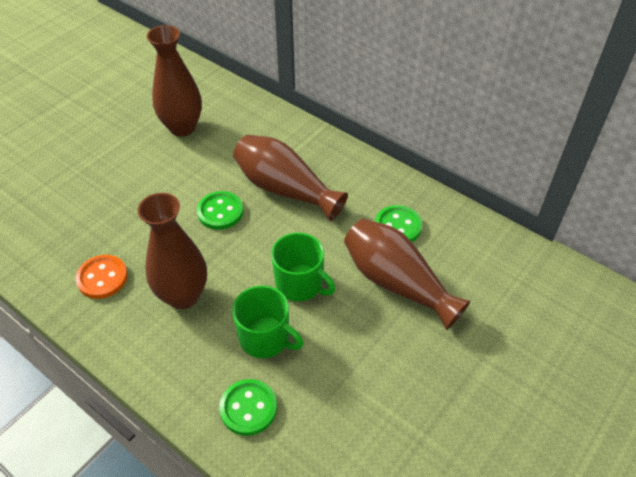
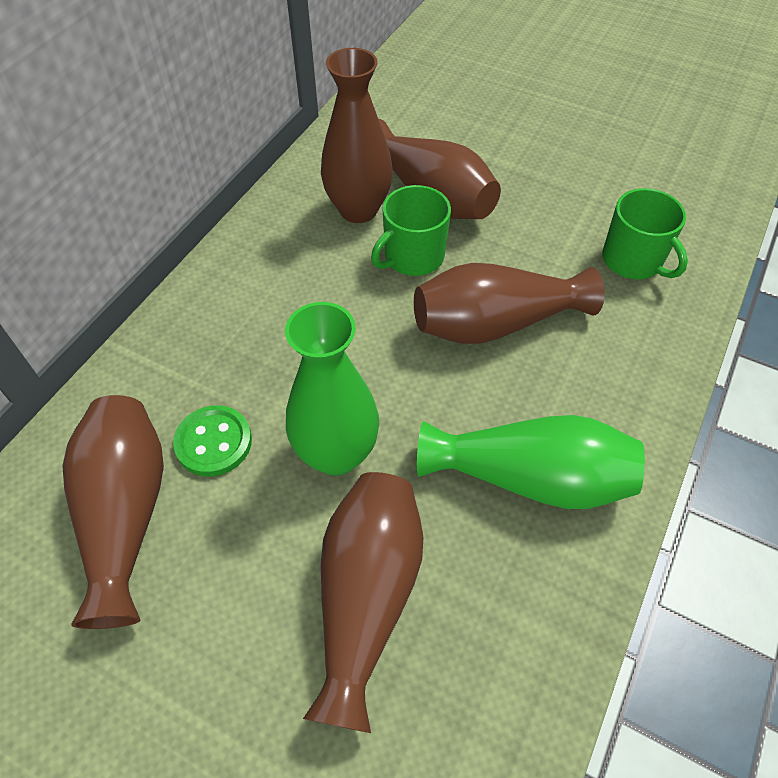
brown vase: [137,193,207,309] [147,25,202,136] [233,135,348,221] [344,219,470,330] = 4 -> [62,395,164,629] [303,472,424,733] [321,48,393,223] [379,119,501,219] [414,263,605,344] = 5
green button: [197,191,243,230] [219,379,277,436] [375,205,422,242] = 3 -> [173,405,252,477] = 1
green vase: none = 0 -> [285,302,379,476] [417,415,645,509] = 2
orange button: [75,255,128,299] = 1 -> none = 0

